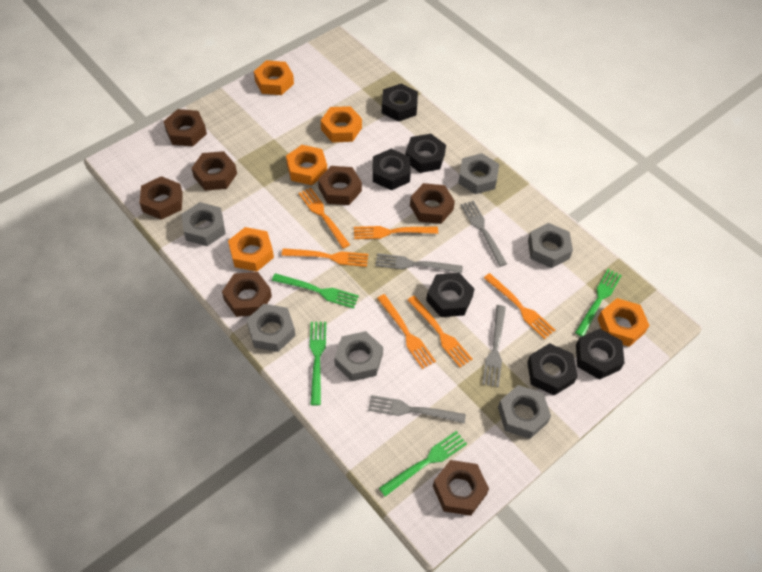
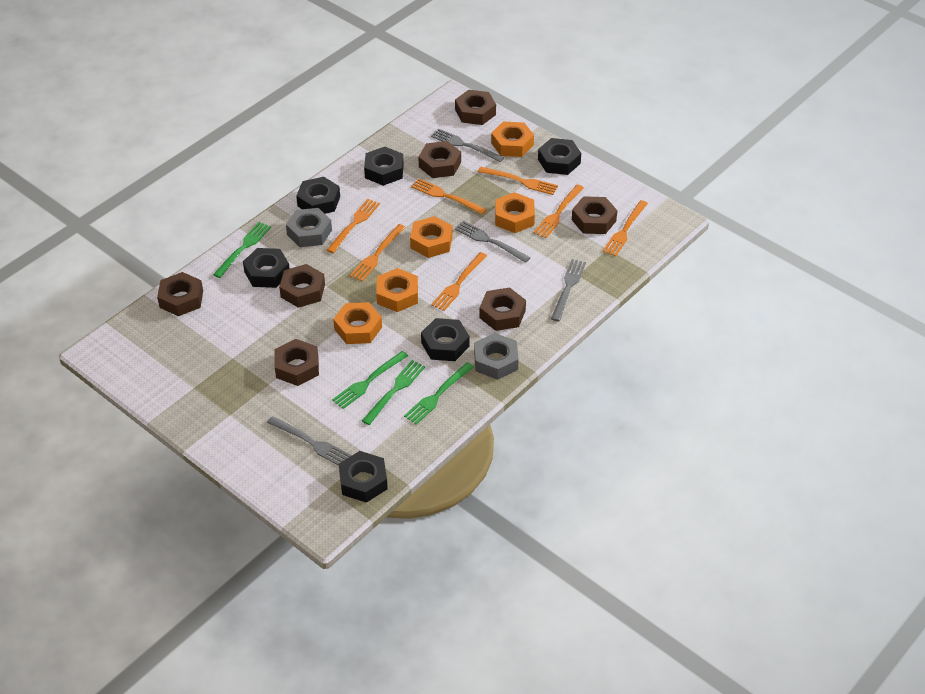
grey nut: [181,202,226,246] [246,304,295,352] [334,331,383,381] [458,153,499,194] [498,385,551,439] [528,223,573,268] = 6 -> [286,208,332,247] [474,333,519,380] = 2
orange fork: [282,248,368,267] [298,187,350,249] [354,226,438,239] [377,294,436,369] [408,296,472,367] [484,273,555,339] = 6 -> [327,199,380,253] [350,224,406,281] [411,179,487,215] [431,252,487,311] [478,166,558,195] [534,184,584,238] [602,200,648,257] = 7

